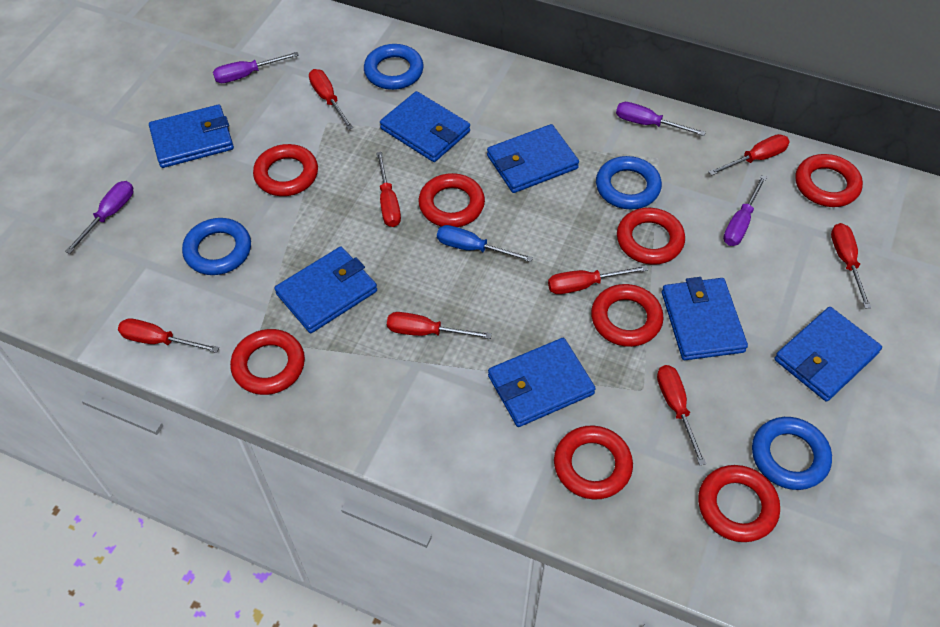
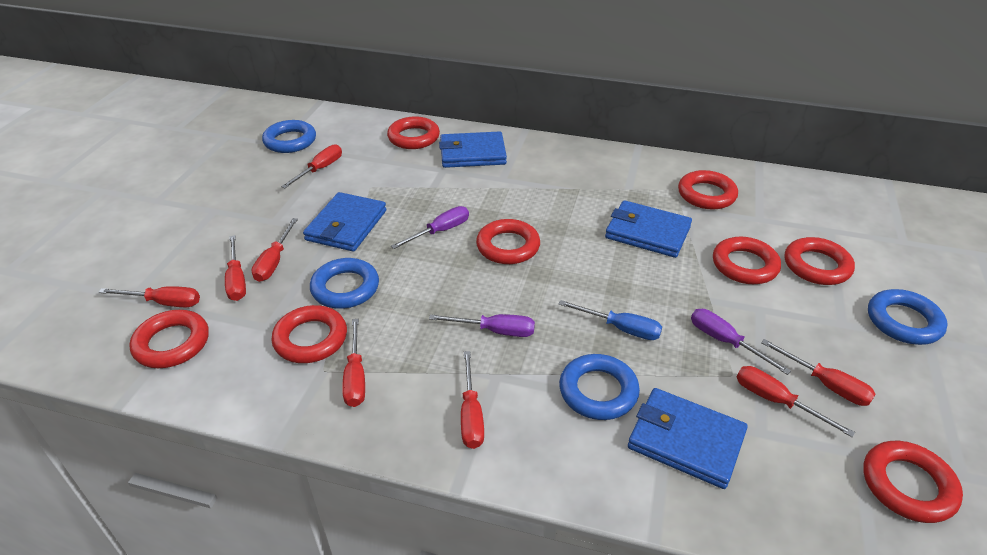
blue wallet: [149,105,234,168] [274,247,377,333] [380,91,470,162] [487,124,579,193] [488,338,596,427] [662,277,748,360] [774,307,882,402] = 7 -> [303,192,386,251] [439,131,507,168] [605,200,692,258] [628,388,748,489] = 4
purple screwdriver: [65,181,133,254] [213,52,299,83] [616,102,706,136] [723,175,767,246] = 4 -> [391,206,469,249] [429,314,535,337] [691,309,791,375] = 3

